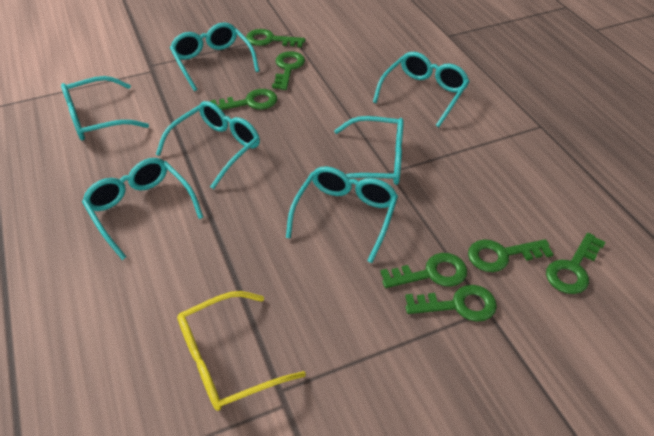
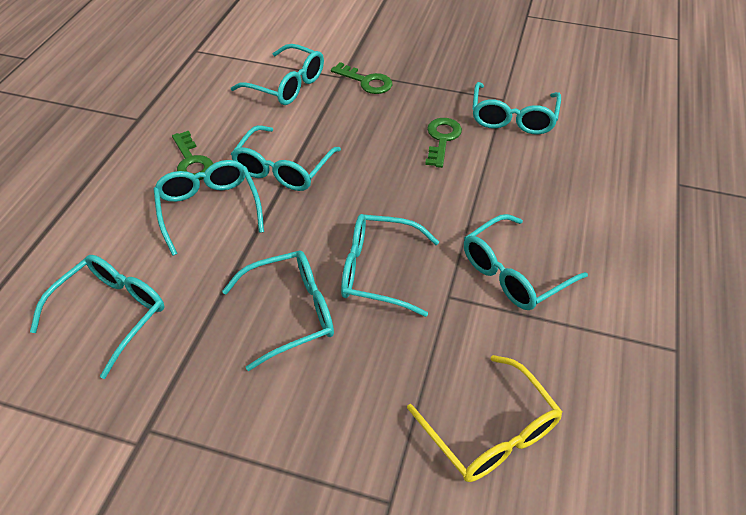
green key: [210,89,277,110] [246,29,305,48] [272,51,305,90] [381,253,467,288] [405,285,497,322] [468,239,553,272] [546,233,606,294] = 7 -> [172,131,213,180] [331,62,392,94] [425,118,462,168] = 3
turquoise glasses: [61,76,149,141] [82,158,203,260] [156,101,260,189] [170,23,259,91] [286,166,398,263] [334,116,404,185] [373,52,470,127] = 7 -> [30,255,164,379] [153,160,264,256] [222,250,334,371] [231,44,324,105] [231,125,341,191] [341,214,439,317] [464,214,588,310] [472,82,561,134] = 8

